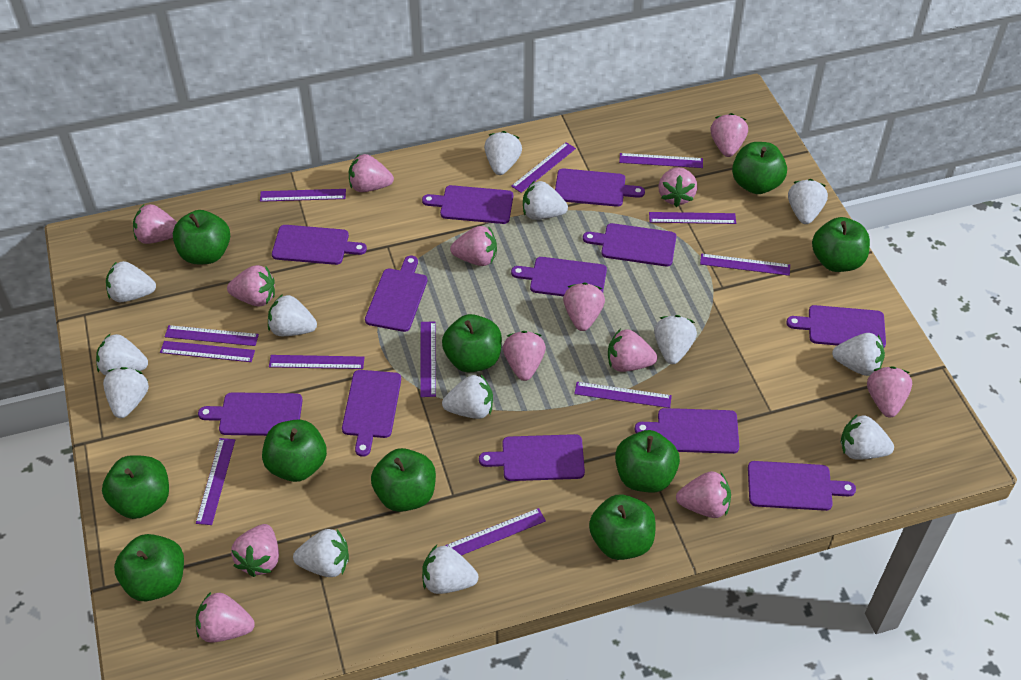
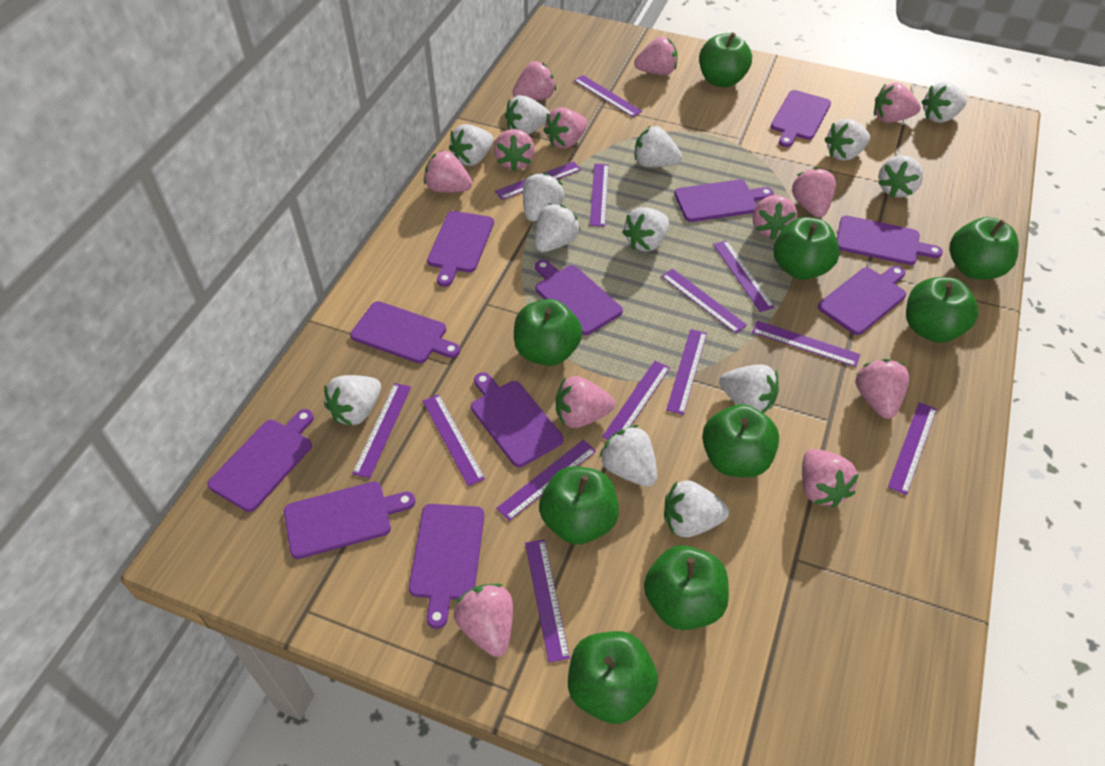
green apple: [102,455,169,519] [114,534,184,601] [173,210,230,265] [262,419,327,482] [371,448,436,512] [442,314,502,373] [589,495,656,560] [615,430,680,492] [732,142,787,194] [812,217,870,272] = 10 -> [514,299,582,366] [539,466,619,544] [568,631,658,724] [644,545,729,630] [699,32,752,87] [702,404,779,477] [773,217,840,280] [906,277,979,343] [949,217,1019,279] = 9
pink strawberry: [133,204,177,244] [196,592,255,643] [227,265,275,307] [231,524,279,577] [349,154,394,192] [450,226,497,266] [503,331,546,381] [563,283,605,331] [608,329,657,372] [658,167,697,207] [676,471,731,518] [710,113,748,157] [867,367,912,418] = 13 -> [424,150,472,193] [454,584,513,657] [494,129,535,172] [513,61,556,100] [543,108,587,149] [556,376,615,428] [634,36,678,75] [753,195,798,240] [792,167,836,217] [802,449,859,508] [855,359,909,419] [874,82,921,123] = 12
purple cutting board: [198,392,303,436] [272,225,367,265] [342,370,401,457] [365,256,428,332] [422,185,513,224] [479,434,585,481] [511,257,607,296] [555,168,645,207] [583,223,676,267] [635,408,739,454] [748,461,856,511] [786,305,886,348] = 12 -> [207,409,314,512] [284,481,415,559] [350,301,460,363] [409,504,484,629] [427,211,494,287] [471,372,563,467] [535,260,623,335] [674,180,774,222] [771,90,831,147] [818,266,906,335] [837,216,943,265] = 11
purple ruler: [160,341,255,362] [164,325,259,346] [196,438,235,525] [260,189,346,202] [269,355,364,369] [420,321,436,397] [445,508,546,555] [511,142,576,193] [574,382,672,408] [619,153,703,168] [649,212,736,224] [700,254,790,276] = 12 -> [352,383,411,478] [423,394,485,486] [495,161,581,200] [496,440,596,521] [525,539,570,663] [574,75,642,117] [590,164,609,227] [602,361,670,440] [661,269,747,333] [666,329,707,415] [713,240,775,312] [752,320,860,367] [888,402,937,495] = 13

